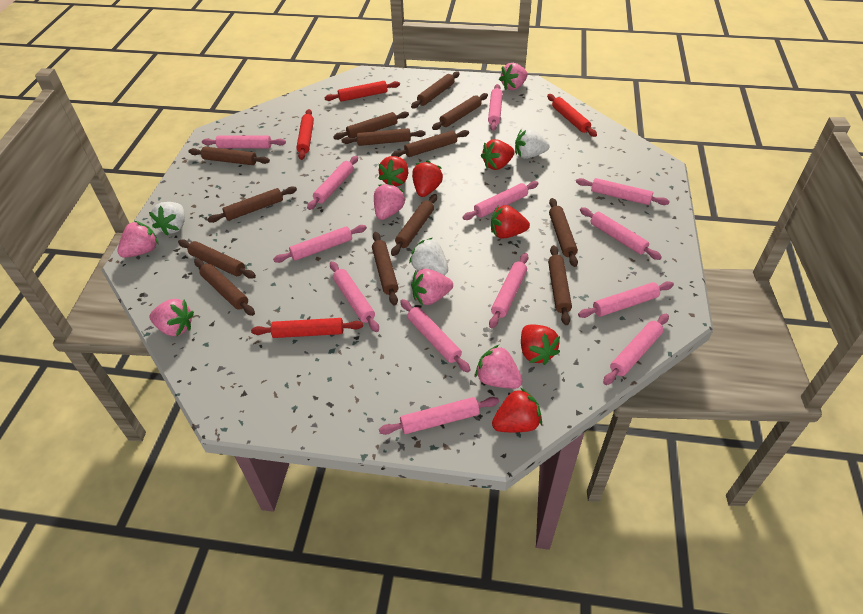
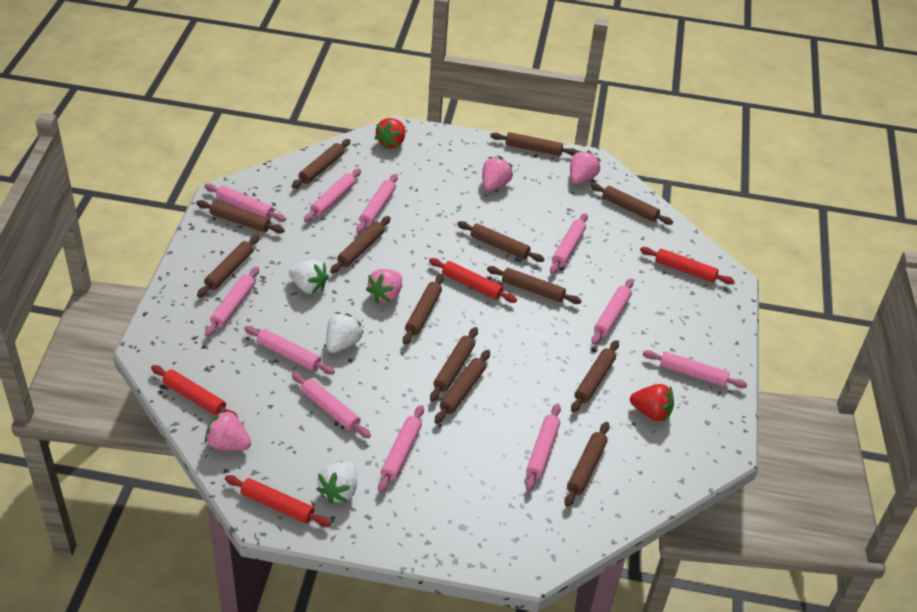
pink rolling pin: [202,135,286,148] [273,225,367,263] [307,156,358,210] [330,261,379,332] [379,397,499,435] [400,299,471,373] [462,181,539,220] [488,84,503,131] [489,253,529,328] [576,178,670,205] [578,281,674,318] [580,207,662,260] [603,314,669,385] = 13 -> [205,183,286,222] [205,266,259,337] [244,326,335,375] [292,372,371,438] [304,168,361,222] [356,174,398,233] [378,405,424,493] [525,404,561,491] [550,213,588,274] [591,279,634,345] [643,350,747,388] = 11
pink strawberry: [117,221,158,258] [149,299,194,336] [374,183,406,220] [411,269,453,305] [475,345,522,389] [499,63,528,90] = 6 -> [205,409,251,451] [366,269,402,303] [482,157,513,191] [570,151,601,184] = 4
red strawberry: [378,156,408,186] [412,160,443,197] [481,139,515,170] [491,205,530,239] [492,387,542,432] [521,324,560,365] = 6 -> [375,118,405,149] [630,384,674,421] = 2

